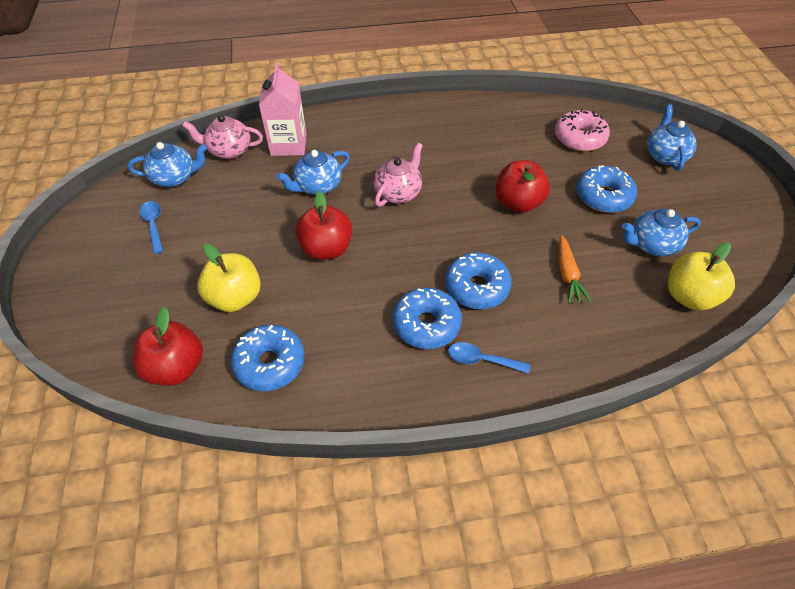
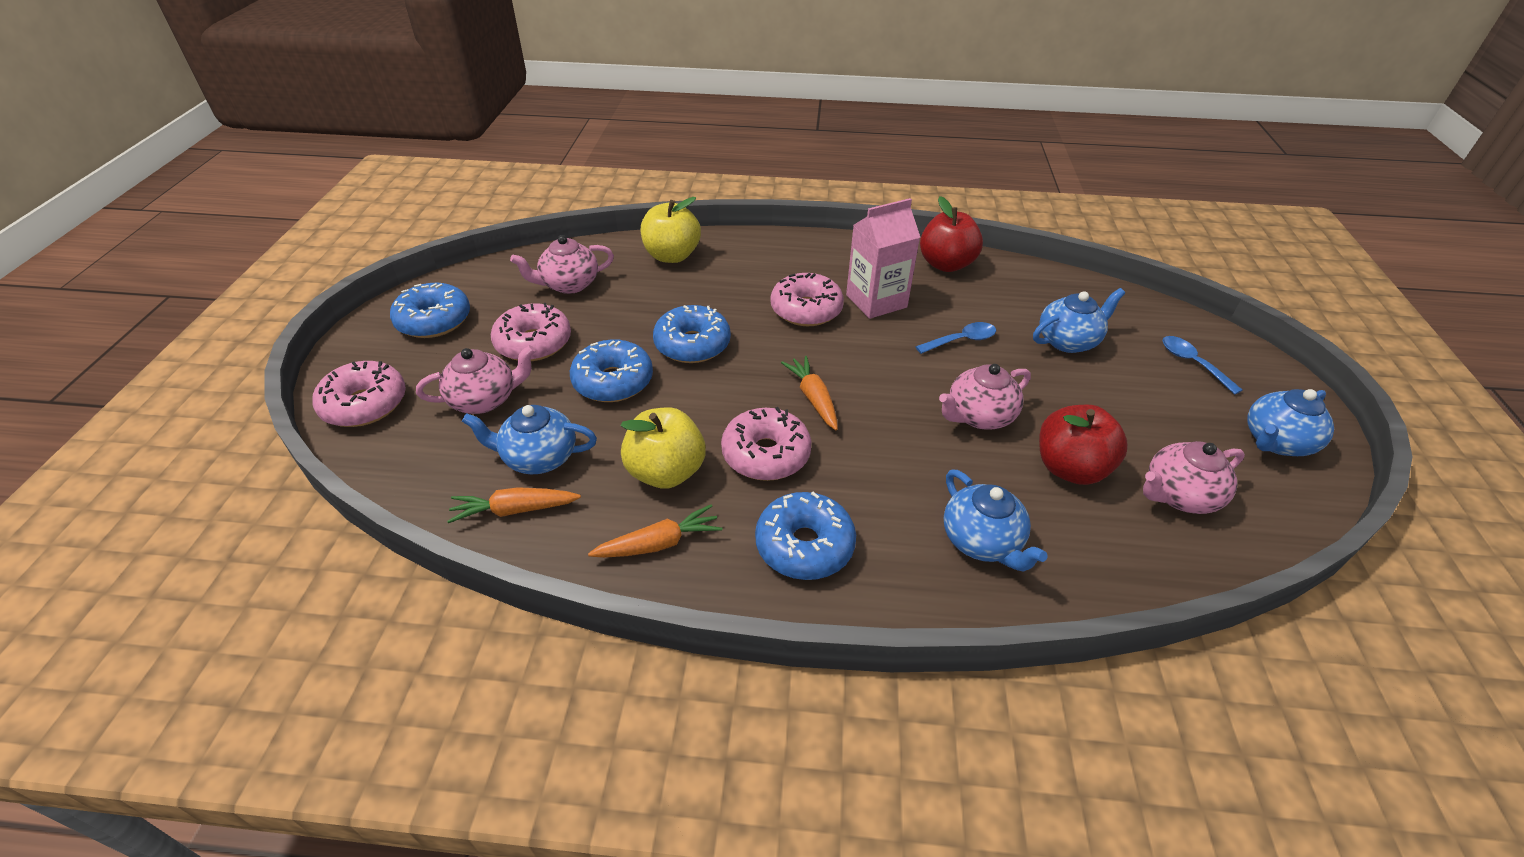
orange carrot: [558,235,592,304] = 1 -> [447,487,581,523] [588,505,722,558] [781,356,838,430] = 3
pink donut: [555,109,610,151] = 1 -> [313,361,406,427] [491,303,571,361] [721,407,812,481] [771,273,844,326] = 4
pink teapot: [182,115,263,159] [373,143,423,207] = 2 -> [416,345,535,414] [510,235,614,294] [939,364,1031,430] [1143,441,1245,514] = 4
red apple: [133,307,203,386] [295,190,352,260] [495,160,550,213] = 3 -> [920,196,983,272] [1039,405,1128,485] = 2

